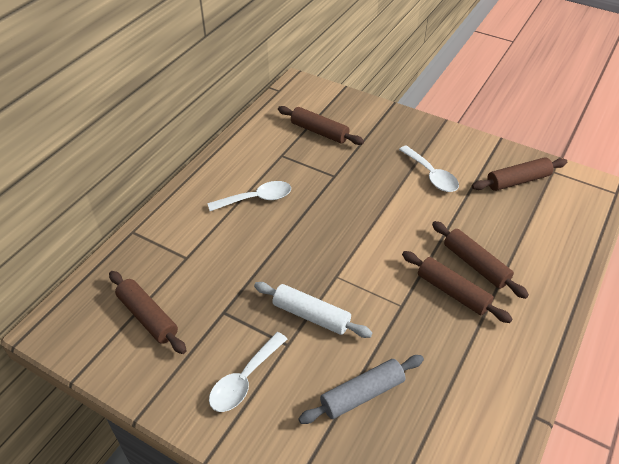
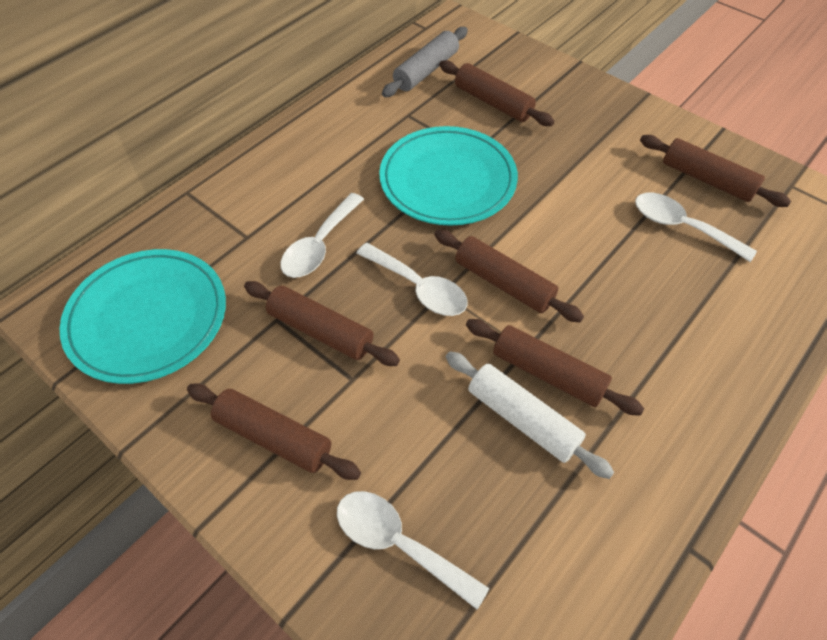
brown rolling pin: [109,271,187,354] [278,106,364,145] [402,251,512,323] [432,221,529,299] [472,157,567,191] = 5 -> [187,383,361,480] [244,281,400,366] [434,230,584,323] [439,60,554,126] [466,319,644,416] [640,135,791,207] = 6
turquoise plate: none = 0 -> [60,249,226,384] [379,126,518,226] = 2
white spoon: [208,181,291,211] [209,332,287,412] [399,145,459,192] = 3 -> [281,193,364,278] [337,491,489,609] [356,243,468,316] [635,193,757,262] = 4

